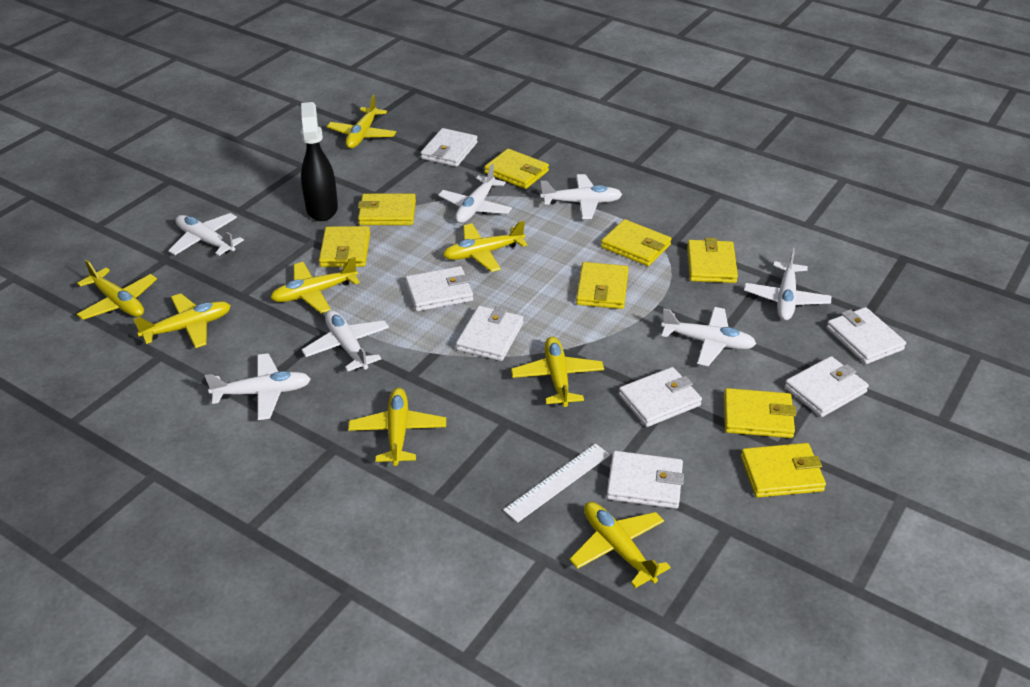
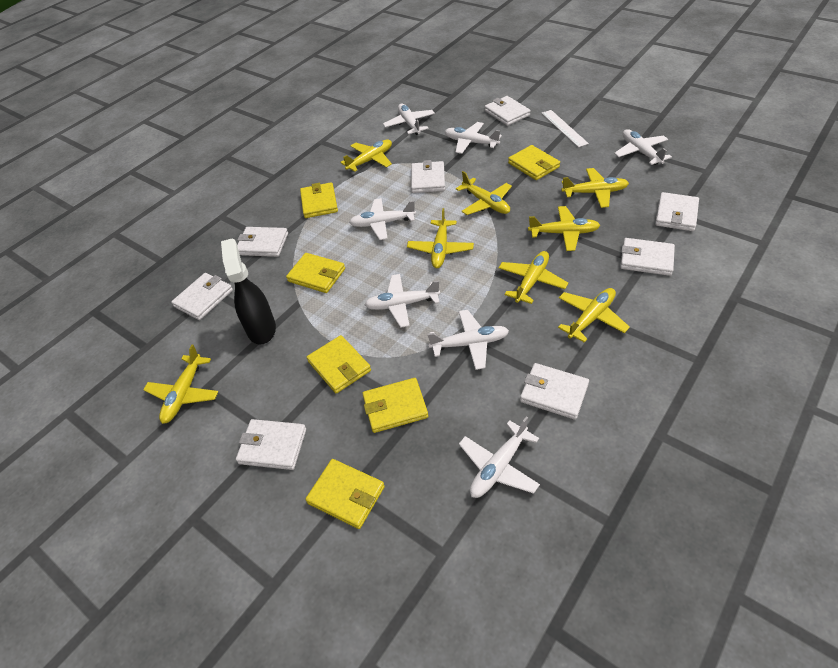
white wallet: [405,266,473,311] [421,128,478,167] [456,306,523,361] [606,451,684,509] [619,367,702,427] [784,356,869,417] [826,307,906,364] = 7 -> [171,273,233,320] [236,419,306,470] [237,227,288,257] [411,160,445,193] [485,96,531,126] [520,363,589,420] [620,238,675,276] [655,192,699,231] = 8
yellow wallet: [319,226,370,267] [358,194,416,225] [484,149,549,189] [576,262,628,309] [601,219,671,266] [687,238,738,283] [724,388,796,438] [741,443,826,497] = 8 -> [286,253,345,293] [300,182,338,218] [305,459,385,529] [307,335,371,393] [362,378,428,433] [508,145,560,180] = 6

